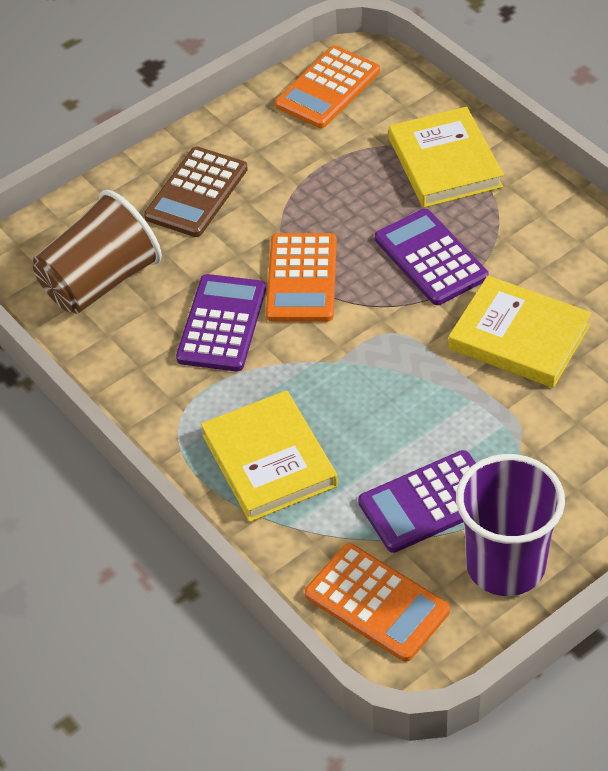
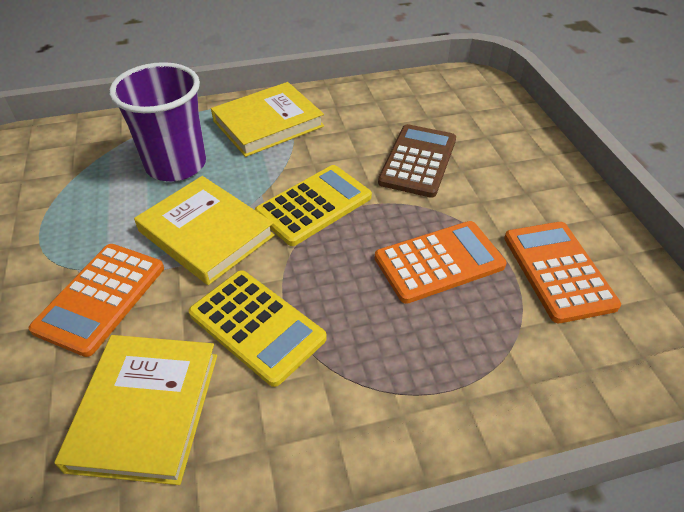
brown cup: [33,190,162,314] = 1 -> none = 0
purple calculator: [176,274,266,371] [358,450,476,553] [375,209,489,305] = 3 -> none = 0
yellow calculator: none = 0 -> [189,270,327,387] [255,165,372,246] = 2

